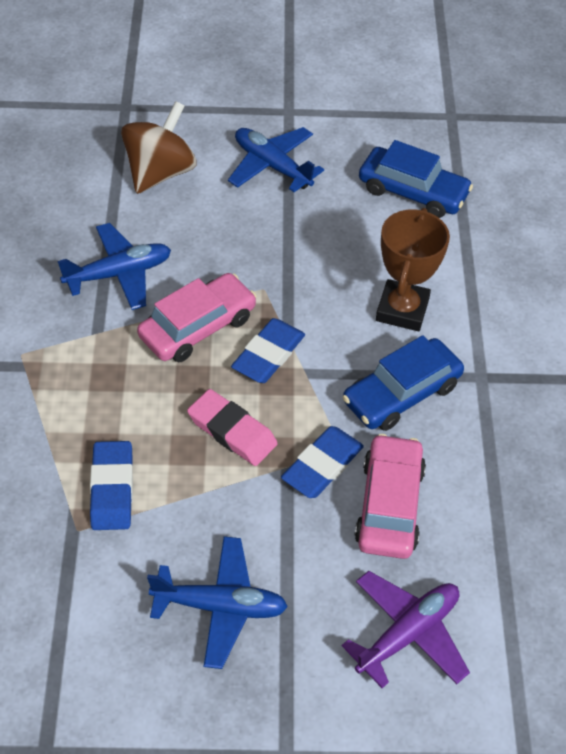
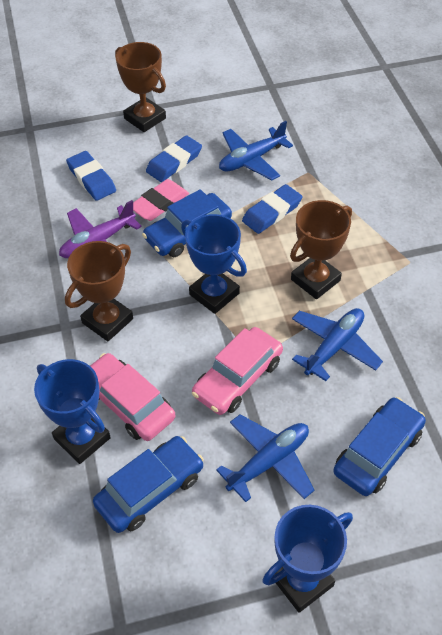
blue car: [343,335,464,431] [359,140,473,218] = 2 -> [93,436,204,533] [142,189,232,257] [333,397,426,496] = 3
blue trophy: none = 0 -> [34,359,111,464] [181,214,247,314] [263,505,353,613] = 3
brown spinning top: [121,101,197,194] = 1 -> none = 0
brown trophy: [376,208,450,331] = 1 -> [65,241,133,341] [115,42,166,132] [290,200,352,299] = 3

